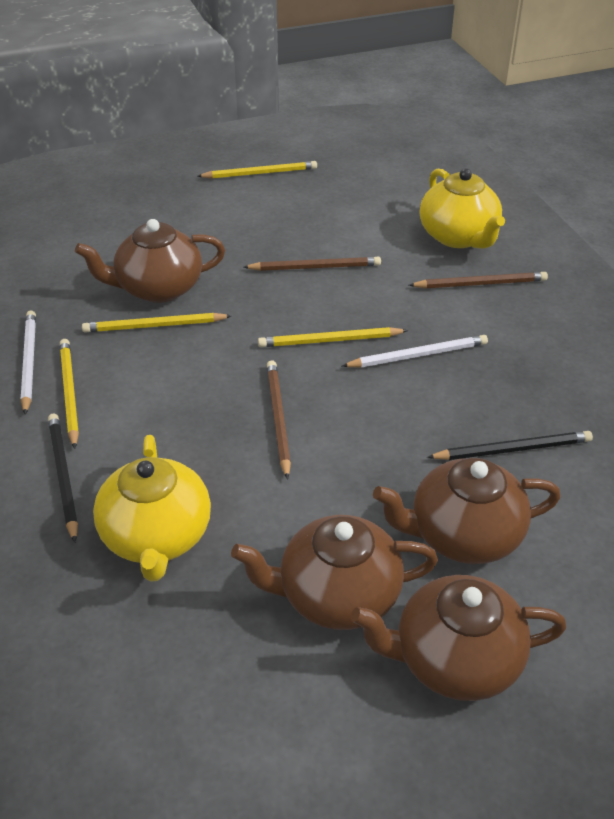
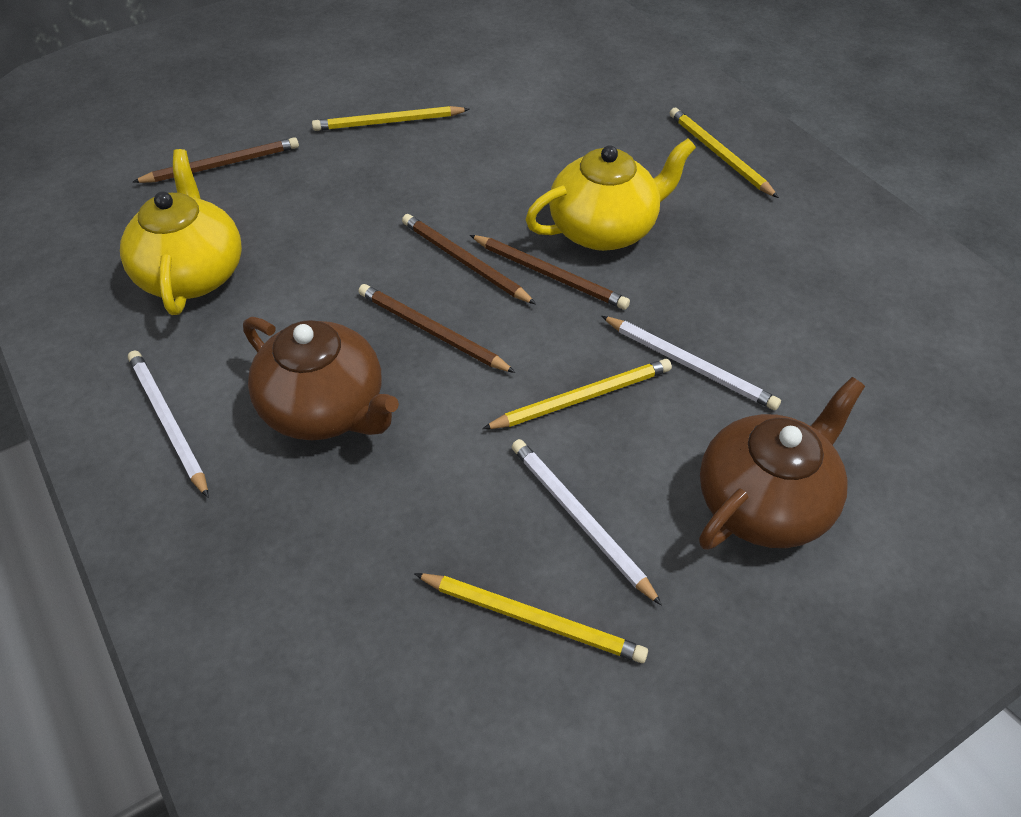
black pencil: [48,414,78,542] [427,431,593,460] = 2 -> none = 0
brown pencil: [244,257,381,271] [267,360,291,480] [409,272,548,288] = 3 -> [133,137,299,183] [358,284,516,373] [402,214,536,304] [470,235,630,310] = 4
brown teapot: [75,219,225,303] [231,515,438,630] [351,575,567,701] [373,458,561,564] = 4 -> [243,317,399,440] [699,377,865,550] = 2
white pencil: [21,310,36,415] [342,335,488,368] = 2 -> [128,350,209,498] [512,439,662,606] [601,316,781,410] = 3

